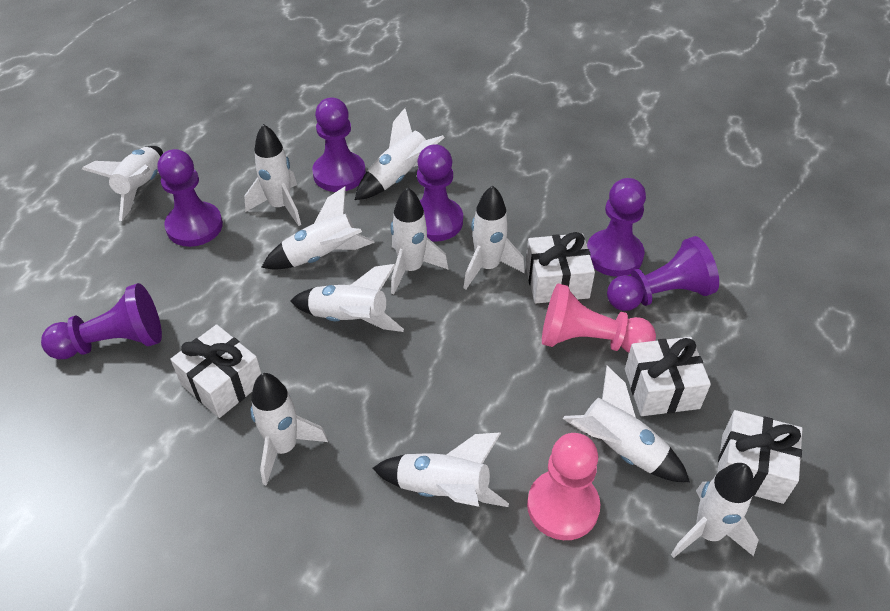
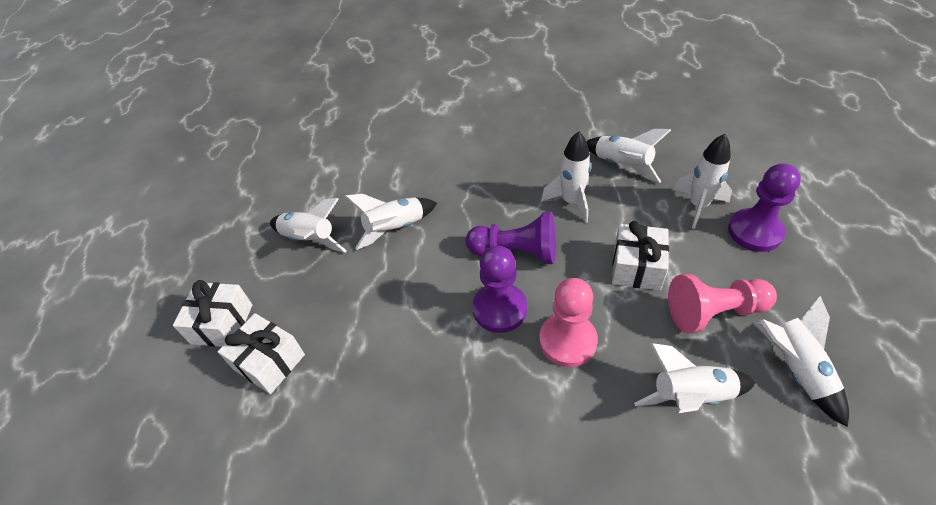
purple pawn: [41,283,162,359] [158,149,223,247] [312,98,366,192] [417,144,463,241] [587,178,646,277] [607,236,719,311] = 6 -> [466,212,556,264] [472,245,527,333] [728,163,801,252] = 3
white gift: [170,324,262,418] [525,232,595,303] [625,337,711,416] [717,410,802,504] = 4 -> [173,280,253,347] [218,313,305,394] [612,221,669,290] = 3
white rocket: [82,146,163,221] [244,124,301,226] [251,373,328,486] [261,186,375,270] [290,264,404,332] [355,108,444,200] [373,432,509,507] [391,187,448,294] [463,185,525,289] [563,366,690,482] [671,463,758,558] = 11 -> [270,198,347,253] [345,194,437,250] [541,131,591,223] [586,129,671,183] [634,343,756,413] [673,134,732,229] [757,296,849,427] = 7

